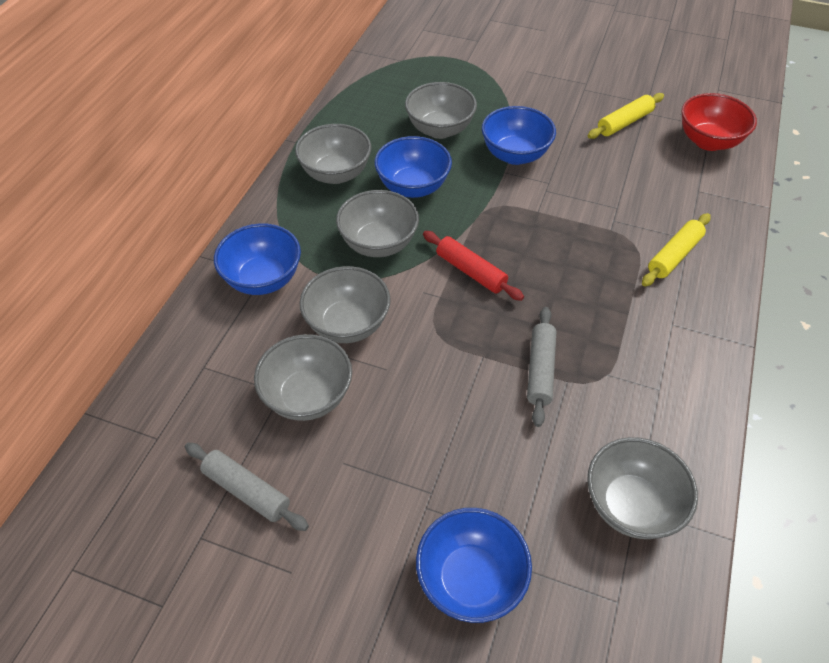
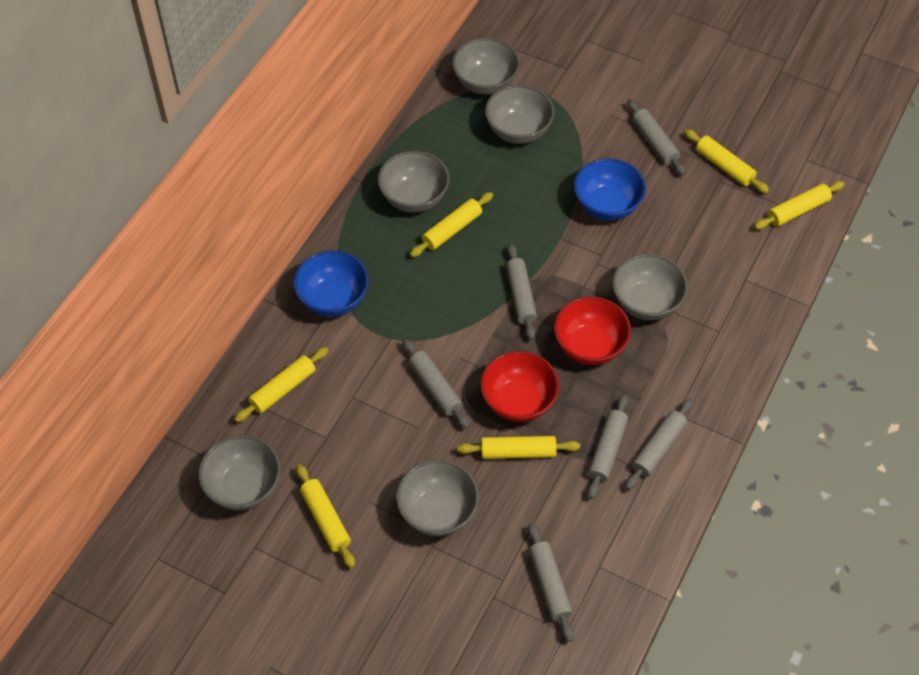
blue bowl: [214,223,301,295] [375,136,452,198] [416,508,532,623] [482,106,556,165] = 4 -> [293,250,369,317] [574,158,646,221] = 2
grey rolling pin: [185,443,309,531] [527,307,556,427] = 2 -> [403,339,470,429] [506,244,537,340] [528,523,574,642] [587,394,628,499] [625,398,693,490] [627,99,686,175] = 6
red bowl: [681,93,757,151] = 1 -> [480,351,560,422] [554,296,631,365] = 2
red rolling pin: [423,231,524,301] = 1 -> none = 0
yellow rolling pin: [588,93,664,139] [642,213,711,287] = 2 -> [234,347,329,422] [296,464,355,568] [410,192,493,257] [457,436,580,459] [684,129,769,193] [754,181,845,230] = 6

